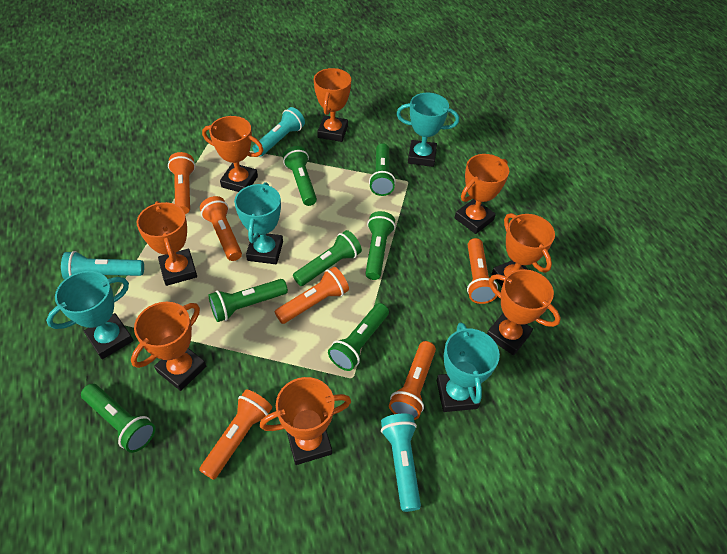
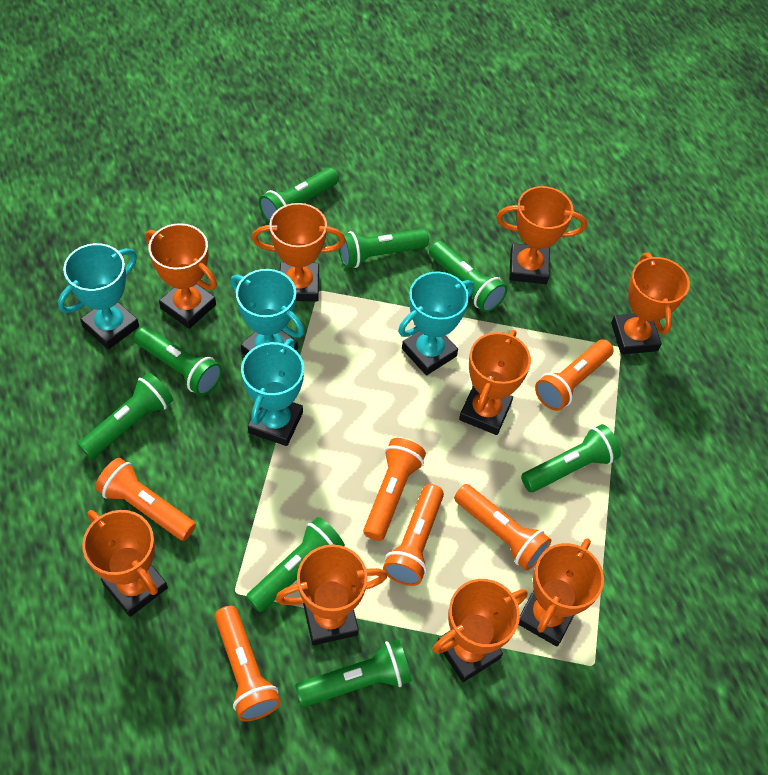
green flashlight: [81,384,156,453] [208,279,288,322] [283,146,317,206] [293,230,362,286] [328,303,389,371] [365,211,396,280] [369,143,396,196] = 7 -> [78,372,173,459] [134,326,222,396] [246,517,345,612] [259,168,339,223] [295,640,412,707] [339,229,429,268] [429,241,507,312] [521,424,621,492] = 8
orange trophy: [131,302,206,391] [137,201,197,286] [202,116,263,192] [260,377,351,465] [314,68,351,142] [455,154,509,234] [487,269,561,355] [492,213,555,287] = 8 -> [82,510,168,617] [145,223,217,329] [252,203,345,302] [276,544,387,645] [432,579,528,682] [459,330,531,435] [496,186,587,284] [519,538,604,646] [611,253,690,354] = 9
turquoise flashlight: [61,251,144,280] [253,107,305,156] [381,414,421,512] = 3 -> none = 0

